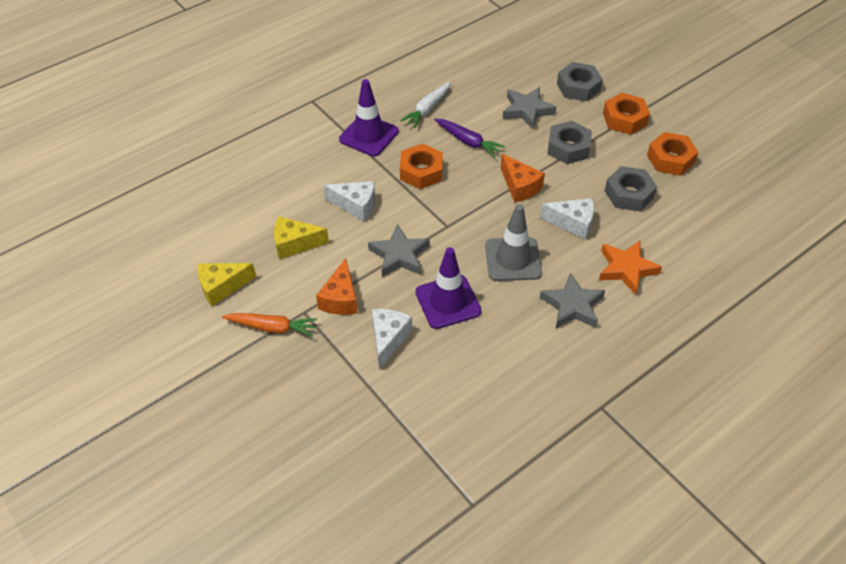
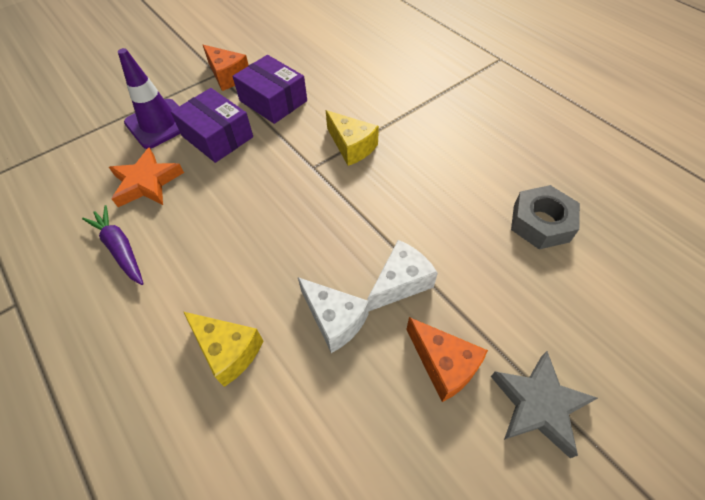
grey nut: [547,121,592,164] [557,62,603,101] [605,166,657,211] = 3 -> [511,185,580,249] = 1
grey star: [368,224,430,277] [502,87,557,129] [540,272,605,328] = 3 -> [491,351,598,458] = 1
grey traffic cone: [485,204,542,281] = 1 -> none = 0
orange carrot: [222,313,317,337] = 1 -> none = 0
orange nut: [400,144,443,189] [603,93,650,135] [647,132,699,176] = 3 -> none = 0
purple box: none = 0 -> [171,88,253,163] [233,55,307,124] = 2
purple traffic cone: [339,79,399,156] [415,247,482,329] = 2 -> [118,48,181,149] = 1
white carrot: [400,82,451,128] = 1 -> none = 0
white cheese: [323,181,375,221] [372,309,412,369] [540,198,594,239] = 3 -> [298,277,369,353] [368,240,438,311] = 2

